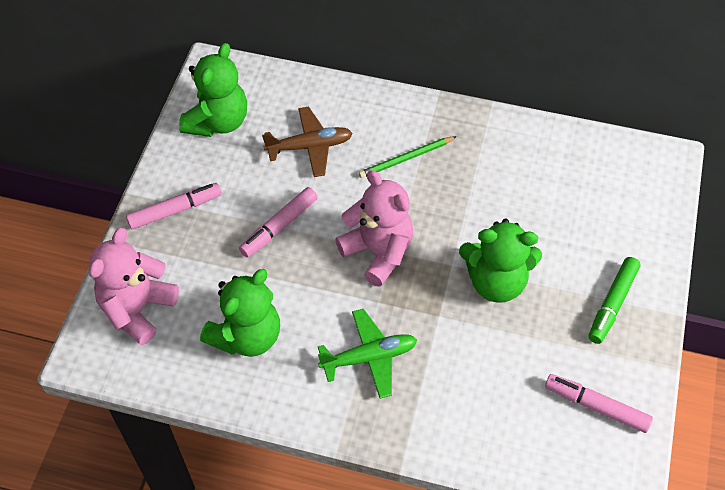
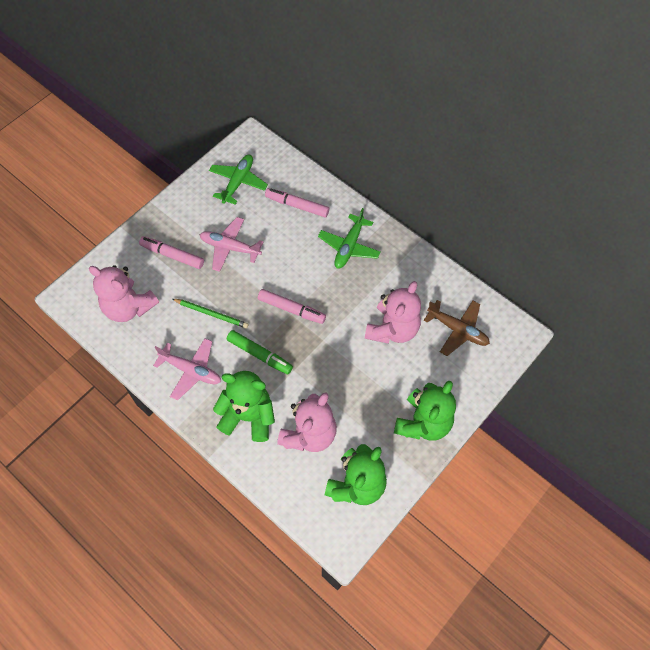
green plane: [318,309,417,399] = 1 -> [209,154,268,205] [318,208,381,269] = 2
pink plane: none = 0 -> [153,338,221,401] [200,217,264,272] = 2
pink teddy bear: [89,228,179,345] [335,170,413,287] = 2 -> [89,265,159,322] [277,392,337,452] [365,281,421,344] = 3

